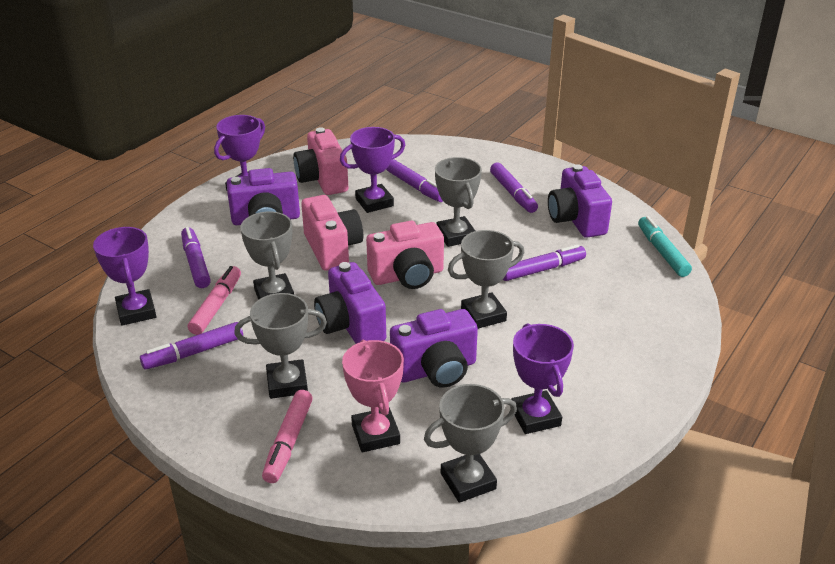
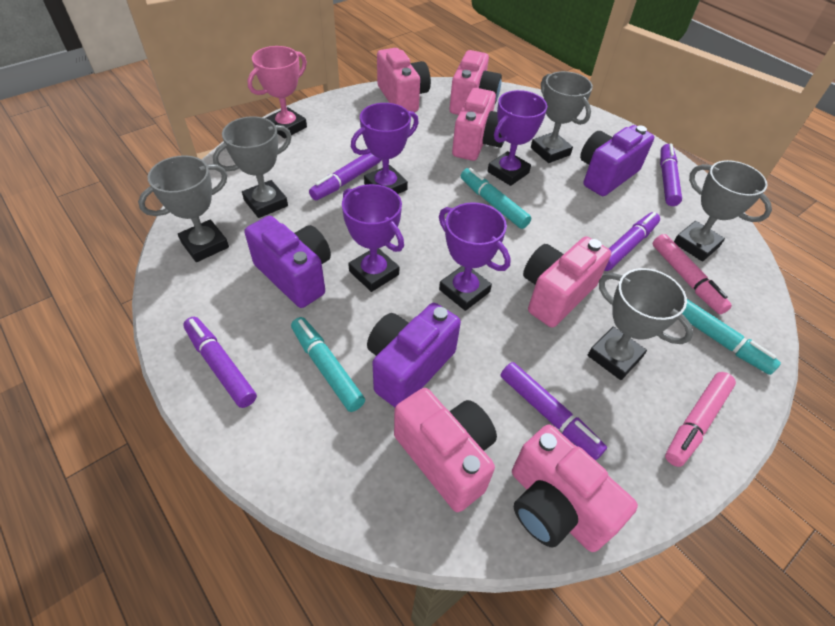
pink camera: [293,127,348,195] [301,195,363,271] [366,221,444,289] = 3 -> [377,48,431,112] [394,388,497,512] [450,50,502,115] [452,88,504,161] [512,424,638,552] [523,236,611,328] = 6
purple camera: [227,168,300,225] [314,262,386,344] [390,309,478,388] [548,164,612,238] = 4 -> [244,216,331,308] [367,303,461,407] [580,125,654,196] = 3
turquoise marker: [638,216,692,277] = 1 -> [291,317,365,412] [461,168,531,229] [682,299,781,375] = 3

